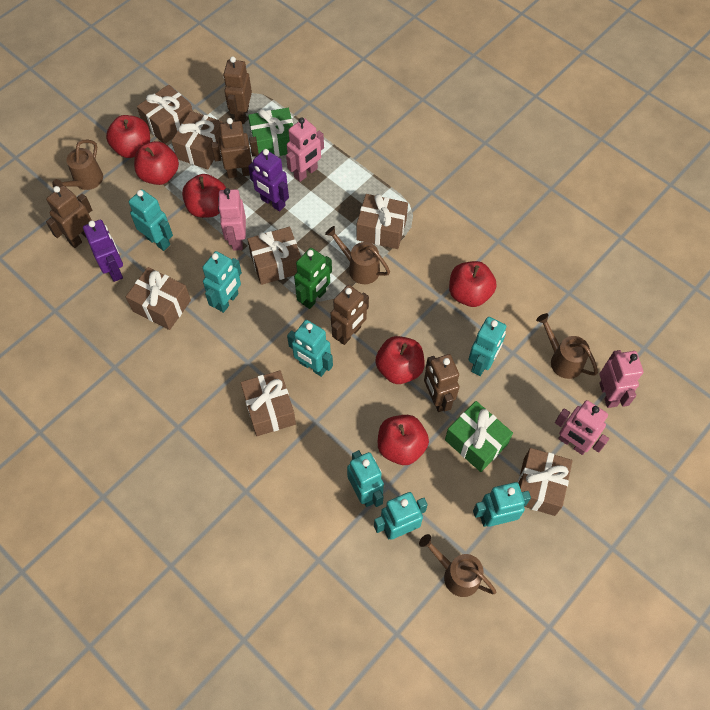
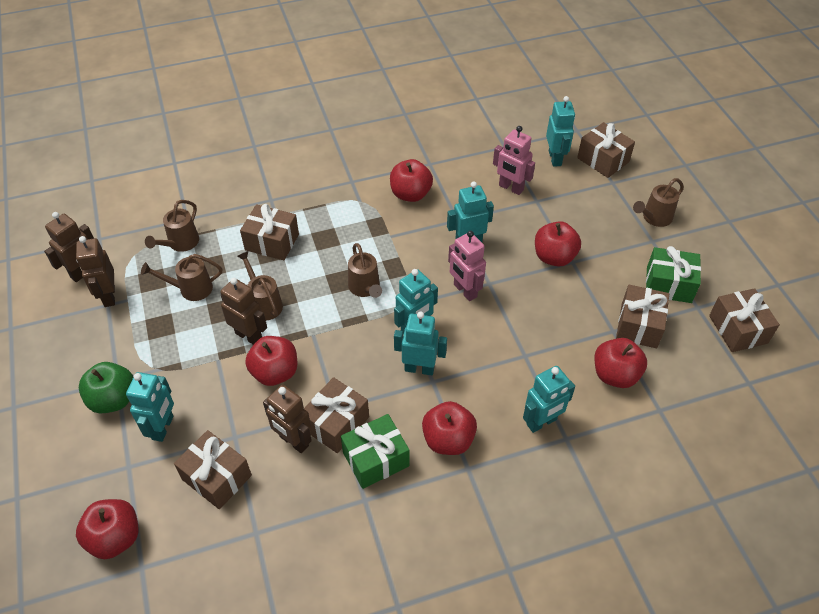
brown gift: [126,267,191,330] [137,85,193,144] [172,111,223,170] [241,370,296,436] [247,227,301,285] [357,194,408,249] [518,448,573,516] = 7 -> [174,430,252,509] [240,204,299,260] [304,377,369,453] [577,122,635,178] [616,285,669,348] [709,288,780,352] = 6
brown robot: [46,185,92,248] [211,118,259,178] [223,56,252,124] [330,285,369,345] [424,354,459,412] = 5 -> [44,212,94,282] [76,236,115,307] [220,278,267,345] [263,385,312,453] = 4
brown watering can: [52,140,103,190] [325,226,390,284] [419,534,497,597] [536,313,598,379] = 4 -> [141,254,222,301] [145,200,199,252] [237,251,283,321] [348,243,382,298] [633,178,684,227] = 5
green apple: none = 0 -> [79,362,133,413] = 1
green robot: [294,248,332,309] = 1 -> none = 0
pink robot: [218,188,246,251] [286,117,324,182] [555,400,609,455] [599,350,643,408] = 4 -> [448,231,486,301] [493,126,535,195] = 2
purple robot: [83,220,123,282] [248,149,289,211] = 2 -> none = 0
turquoise robot: [129,189,173,251] [202,251,242,313] [287,320,333,377] [347,450,384,507] [374,492,428,540] [468,317,506,376] [473,482,531,527] = 7 -> [126,372,174,442] [394,269,438,335] [394,312,447,375] [447,182,494,242] [523,366,575,433] [546,96,575,167] = 6

